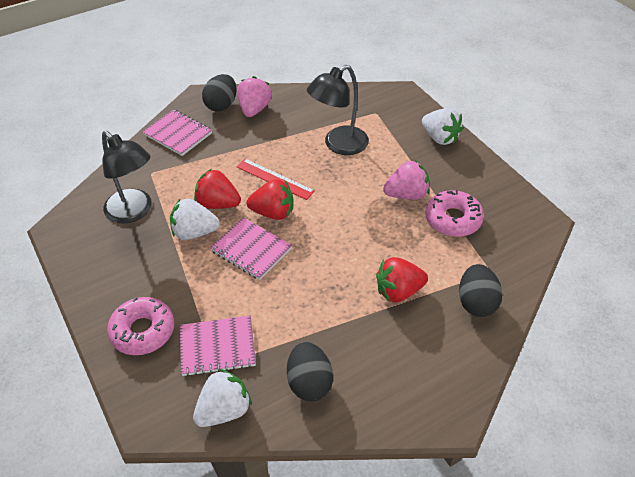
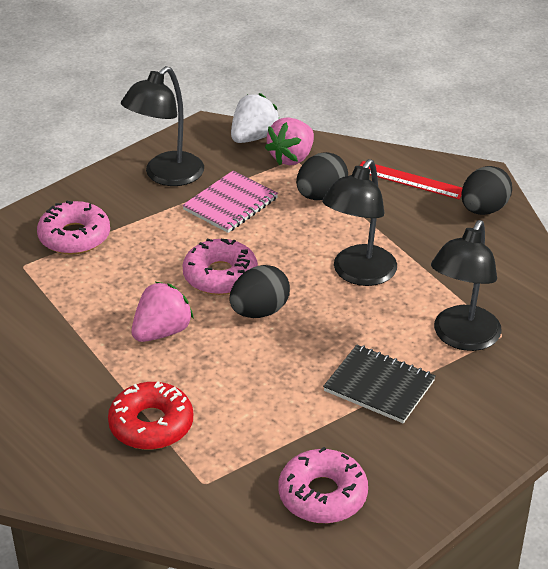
black lamp: [102,131,152,224] [307,65,369,155] = 2 -> [121,66,204,186] [322,159,397,286] [431,220,502,351] = 3
black notebook: none = 0 -> [323,345,436,423] = 1
pink donut: [107,297,174,355] [425,190,484,237] = 2 -> [37,200,110,255] [183,238,258,295] [278,447,368,523] = 3
pink notebook: [142,109,212,156] [180,315,256,377] [210,217,292,280] = 3 -> [182,171,278,233] = 1
red donut: none = 0 -> [108,381,193,450] = 1
red strawberry: [194,169,241,209] [247,179,293,220] [376,257,428,303] = 3 -> none = 0
white strawberry: [170,198,220,240] [193,369,252,427] [422,108,463,145] = 3 -> [231,93,279,143] = 1

